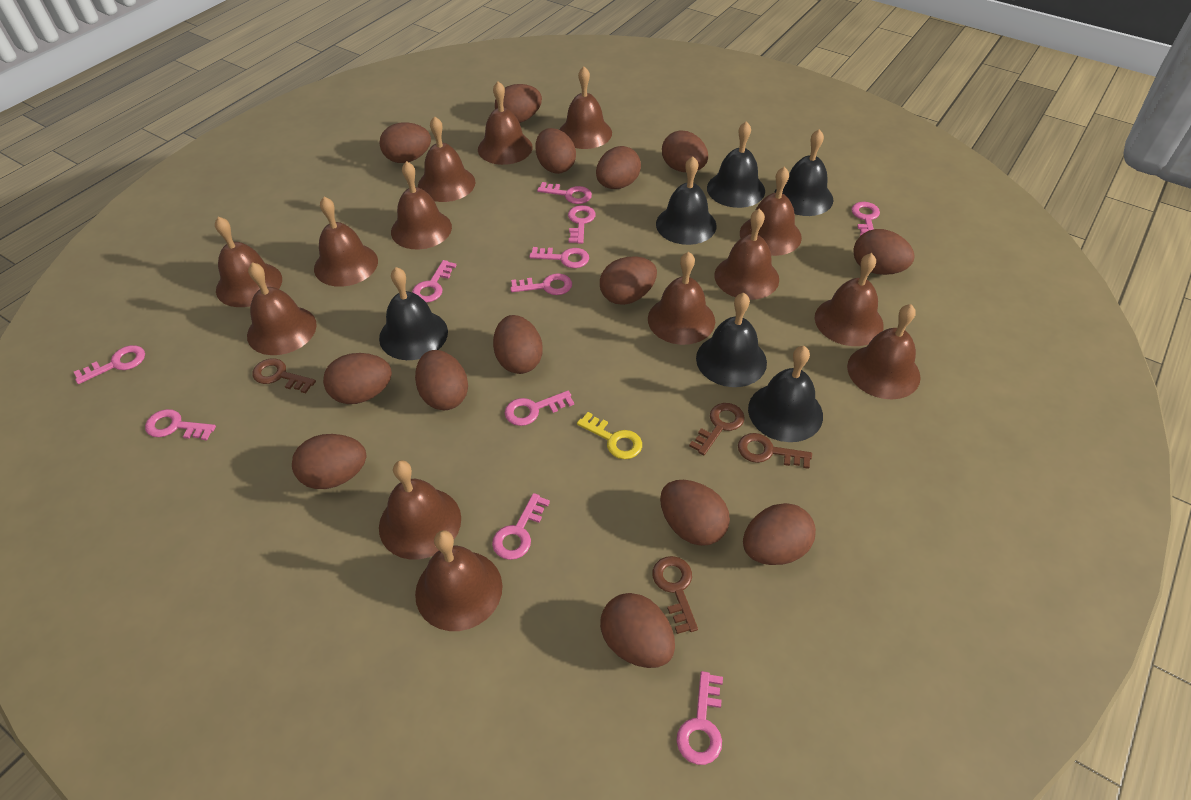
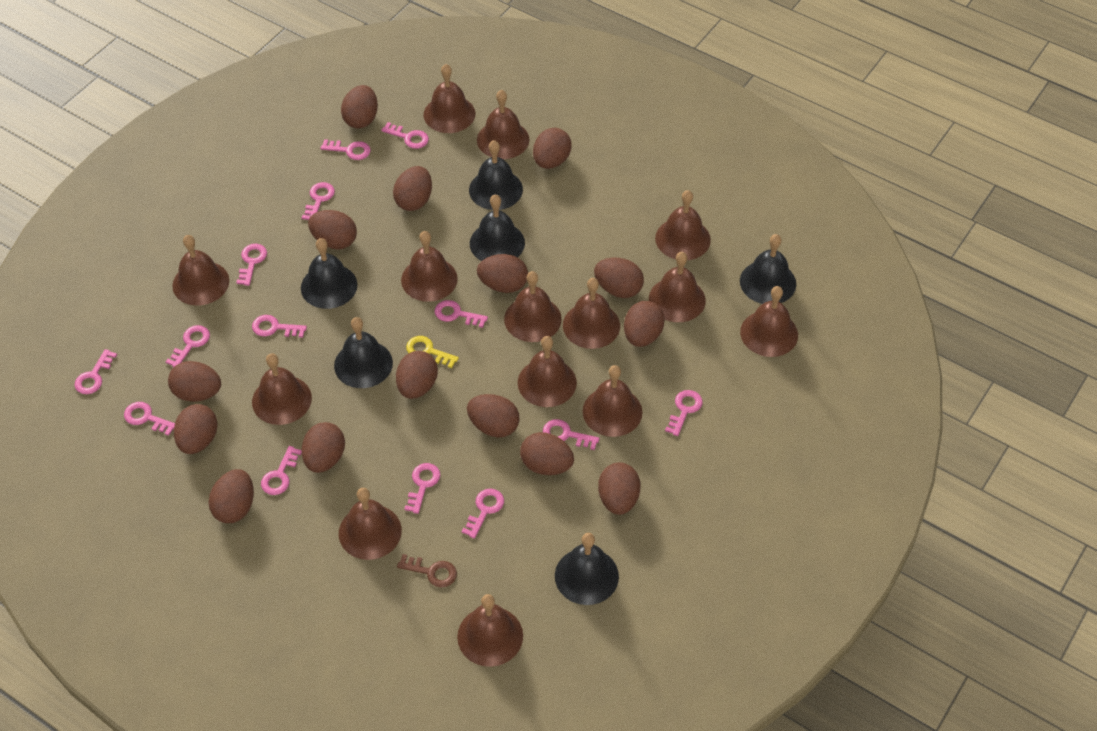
brown egg: [292,434,366,489] [323,353,392,404] [379,122,431,163] [415,350,468,410] [493,315,543,374] [495,84,542,123] [535,128,576,174] [596,146,641,189] [600,256,657,305] [600,593,675,668] [660,480,730,546] [662,130,708,172] [743,503,816,565] [853,229,915,275] = 14 -> [168,361,221,402] [174,404,218,454] [209,469,254,523] [302,422,345,473] [308,210,357,249] [341,85,378,129] [393,166,432,211] [396,351,438,399] [467,394,519,438] [477,254,528,293] [520,432,574,475] [533,128,572,169] [594,258,644,298] [598,462,640,515] [624,301,665,347] = 15
brown key: [252,358,316,393] [652,556,698,634] [689,403,745,455] [738,433,812,469] = 4 -> [397,554,457,587] = 1
pink key: [74,345,145,384] [145,409,216,440] [412,260,457,303] [492,493,550,560] [505,391,574,426] [510,273,572,295] [529,247,589,268] [537,182,592,204] [568,205,596,244] [677,671,723,765] [852,202,880,236] = 11 -> [74,349,117,394] [124,402,175,436] [166,325,210,367] [236,244,267,286] [252,315,307,338] [261,446,302,495] [302,182,335,220] [320,139,371,160] [381,122,429,149] [404,463,441,514] [434,300,488,328] [462,488,504,539] [543,419,599,450] [665,390,703,436] = 14

